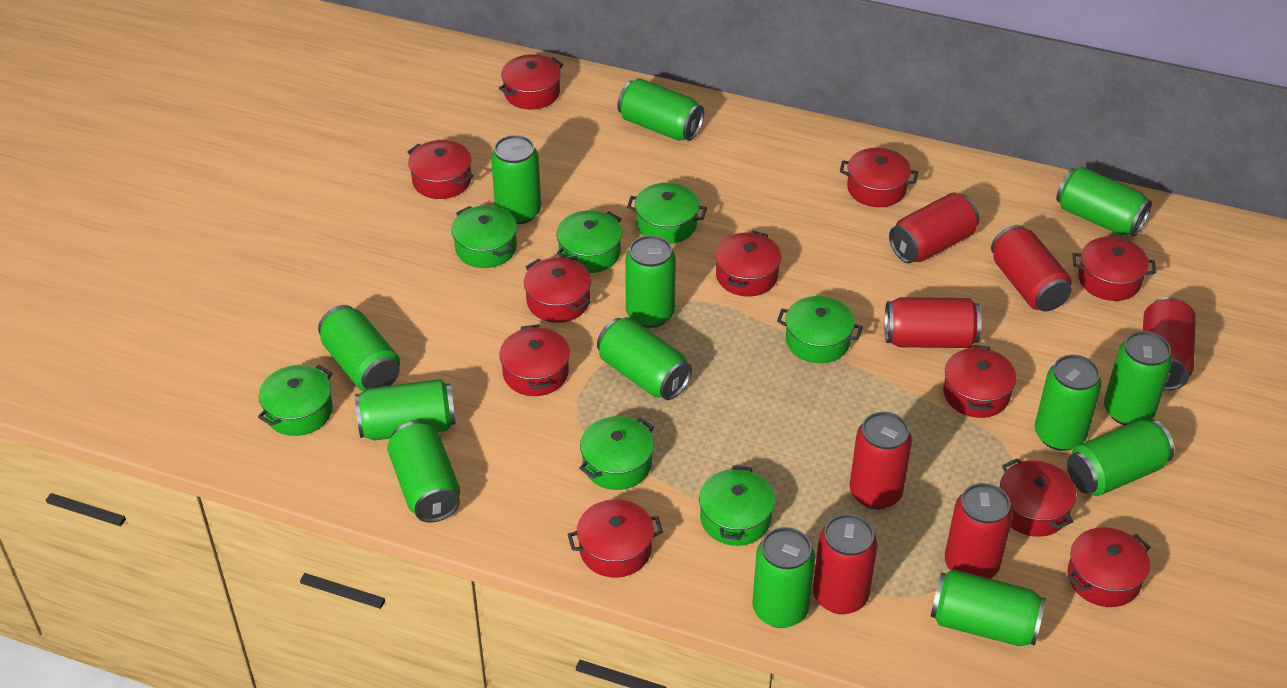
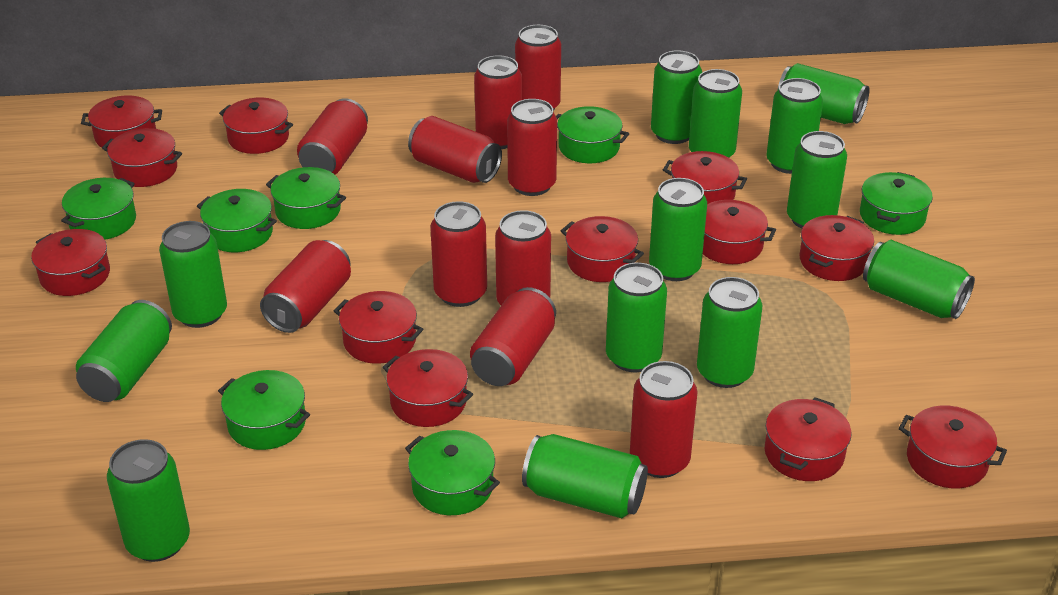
red can: [813,514,877,614] [850,412,912,509] [884,297,982,348] [889,192,979,263] [945,483,1013,579] [991,225,1072,311] [1143,297,1196,391] = 7 -> [260,240,351,333] [297,98,368,174] [408,116,502,183] [430,201,487,307] [470,287,556,386] [474,55,522,149] [495,210,551,305] [507,99,557,196] [515,25,561,111] [630,361,698,478] = 10
red pot: [407,140,474,199] [499,54,563,110] [499,325,570,396] [524,257,591,323] [568,499,663,578] [715,231,781,297] [840,148,918,207] [943,345,1017,418] [1000,458,1076,537] [1067,527,1150,607] [1073,237,1156,301] = 11 -> [31,229,110,296] [81,96,162,148] [102,128,182,187] [219,98,293,154] [334,291,423,364] [383,349,473,427] [561,216,644,282] [663,151,747,204] [703,200,776,264] [764,397,851,481] [800,215,874,281] [899,405,1007,489] = 12

